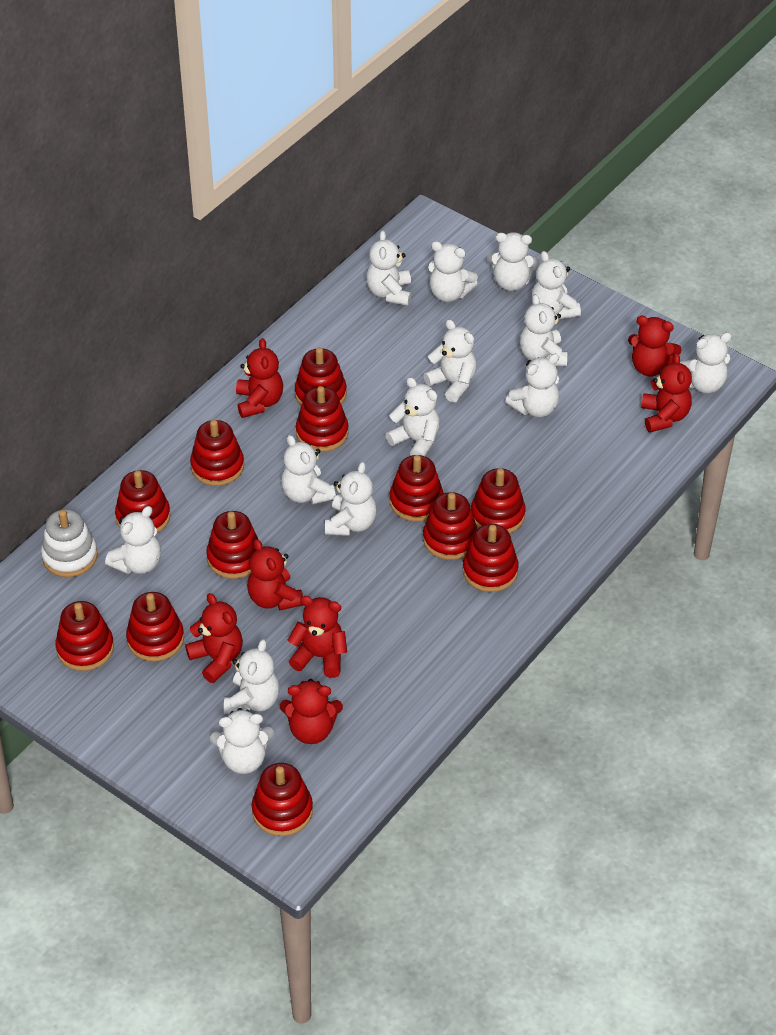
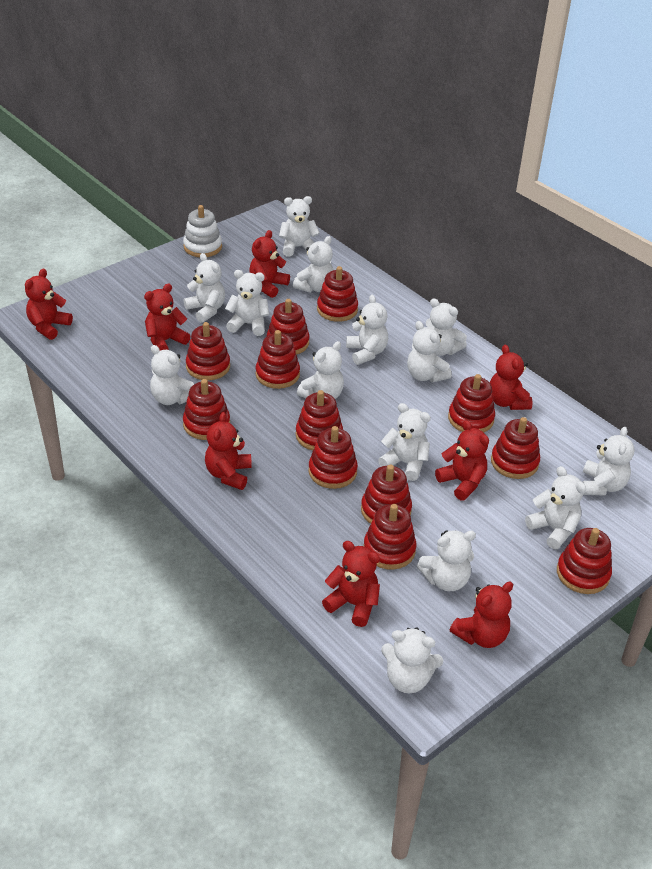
red teddy bear: [185,593,243,683] [236,338,283,418] [247,539,303,611] [280,679,343,744] [287,596,347,678] [628,316,682,377] [641,353,692,432] = 7 -> [25,269,73,340] [144,284,190,351] [205,412,252,490] [249,230,290,298] [322,541,380,627] [435,420,489,501] [450,582,513,648] [490,345,532,410] = 8

